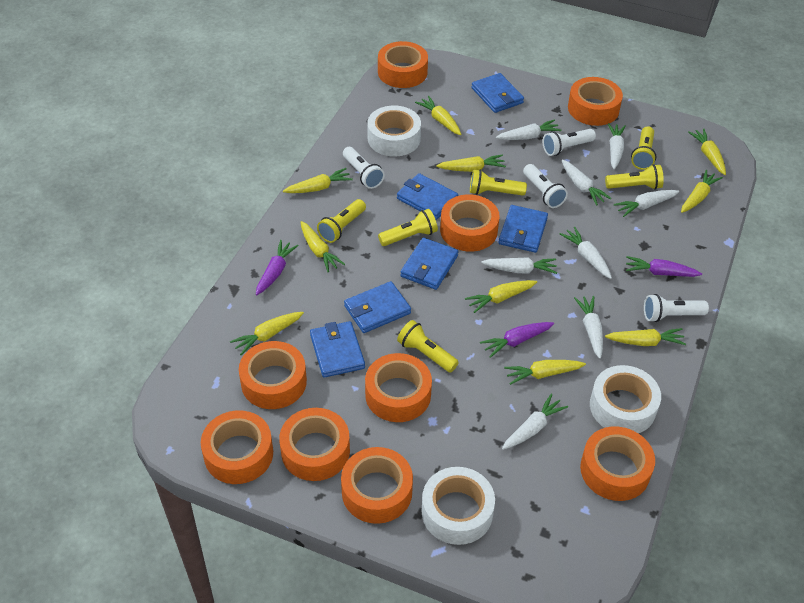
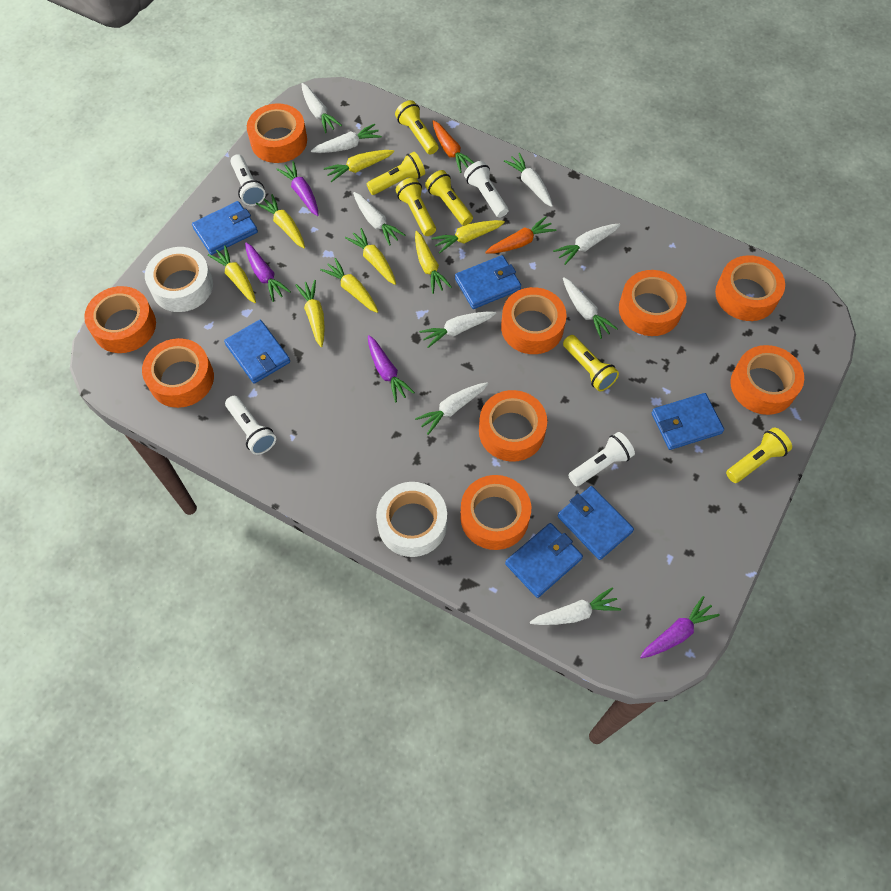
orange carrot: none = 0 -> [433,120,474,173] [485,216,556,254] = 2
purple carrot: [256,240,299,295] [480,322,554,358] [626,256,702,277] = 3 -> [245,243,291,302] [276,161,319,216] [368,335,415,403] [640,596,720,659] = 4
white carrot: [481,257,557,274] [496,119,562,140] [502,394,568,450] [560,227,612,279] [562,159,611,205] [574,296,603,359] [608,123,626,169] [614,190,679,217] = 8 -> [302,83,342,133] [311,124,382,153] [353,192,405,246] [415,382,488,435] [419,311,496,348] [504,153,553,207] [530,587,621,625] [553,224,621,265] [563,277,618,339] = 9
white tape: [367,106,421,157] [422,467,495,545] [590,365,661,433] = 3 -> [145,247,213,312] [376,482,447,557] = 2
yellow carrot: [230,312,304,355] [283,168,353,193] [301,221,345,272] [415,96,462,135] [436,155,506,172] [465,280,537,313] [504,360,586,385] [605,328,686,346] [681,170,723,213] [688,129,726,175] = 10 -> [208,245,256,303] [256,194,305,248] [295,280,325,347] [320,258,378,313] [324,150,394,182] [345,228,396,285] [415,231,452,294] [432,220,505,253] = 8

